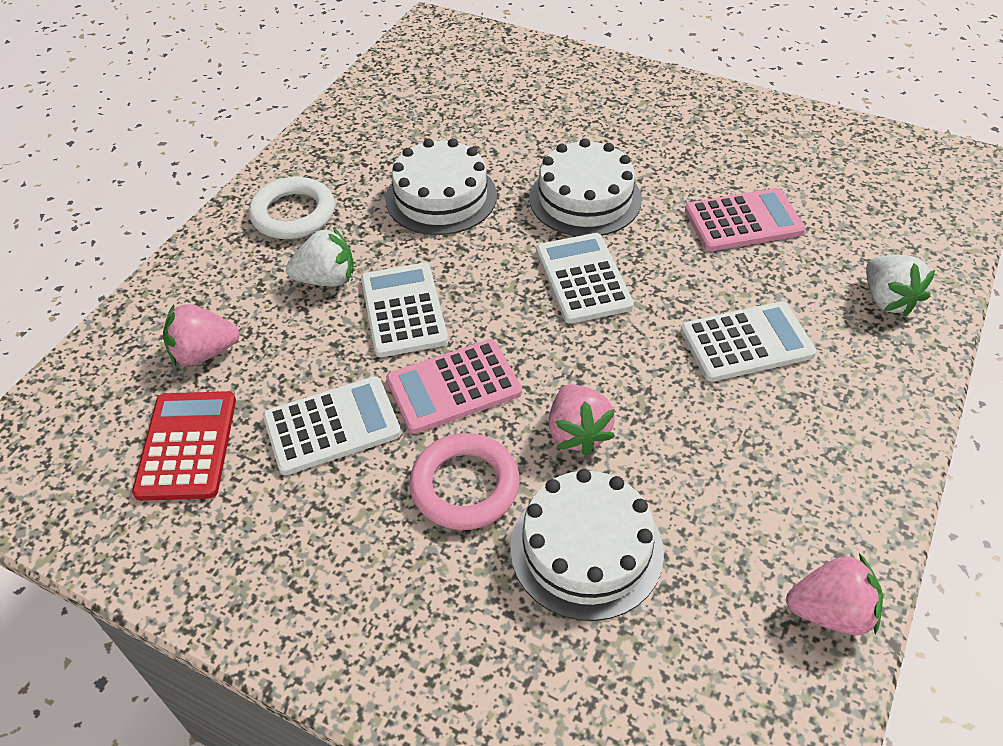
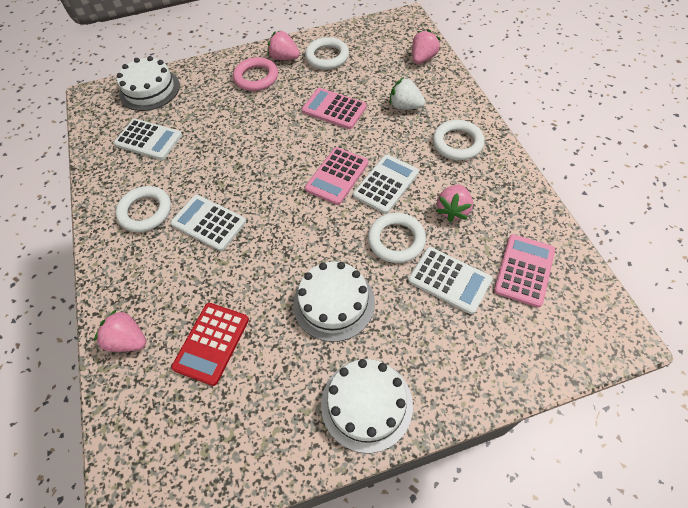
pink calculator: [386,339,522,434] [685,188,805,251] = 2 -> [302,88,367,129] [305,147,368,205] [494,234,555,308] = 3
pink strawberry: [163,304,240,366] [549,384,615,456] [786,553,883,636] = 3 -> [94,309,146,352] [267,30,300,60] [412,30,440,64] [436,185,473,222] = 4
white ring: [249,177,335,239] = 1 -> [116,186,171,232] [305,37,349,70] [368,212,426,263] [433,120,485,160] = 4
white strawberry: [286,227,354,286] [866,255,935,317] = 2 -> [389,77,425,109] = 1

